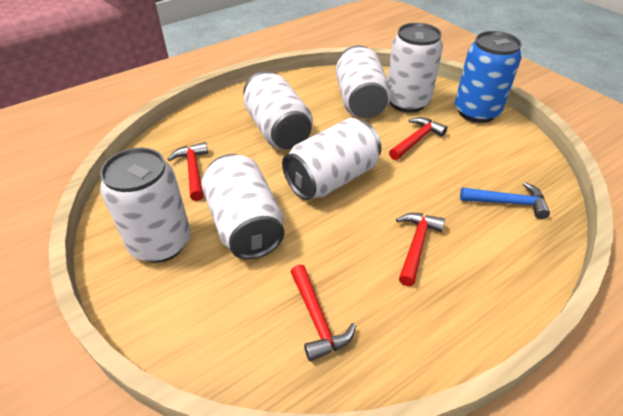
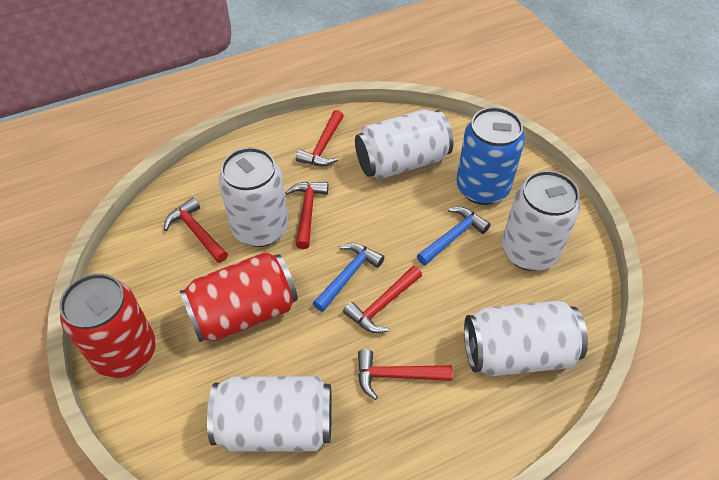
blue hammer: [460,182,550,219] = 1 -> [313,243,384,312] [417,207,491,266] = 2
red can: none = 0 -> [59,273,156,378] [180,252,298,342] = 2
red hammer: [168,142,208,201] [291,265,356,361] [389,117,447,160] [396,213,445,286] = 4 -> [164,197,228,263] [285,182,328,249] [296,110,344,166] [343,266,422,333] [358,349,453,400] = 5
white can: [100,148,191,263] [201,154,284,259] [243,71,313,149] [282,118,381,200] [336,45,392,118] [387,23,443,113] = 6 -> [207,376,332,452] [219,147,288,247] [355,109,453,180] [464,300,588,376] [502,170,581,271] = 5

